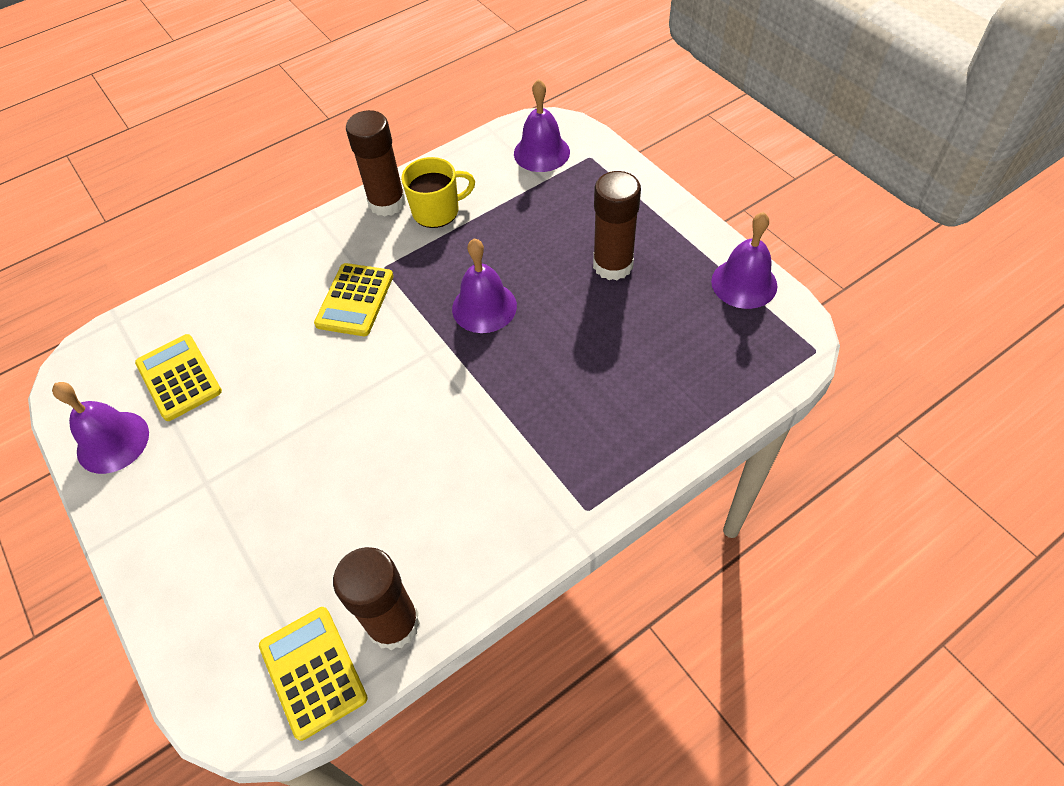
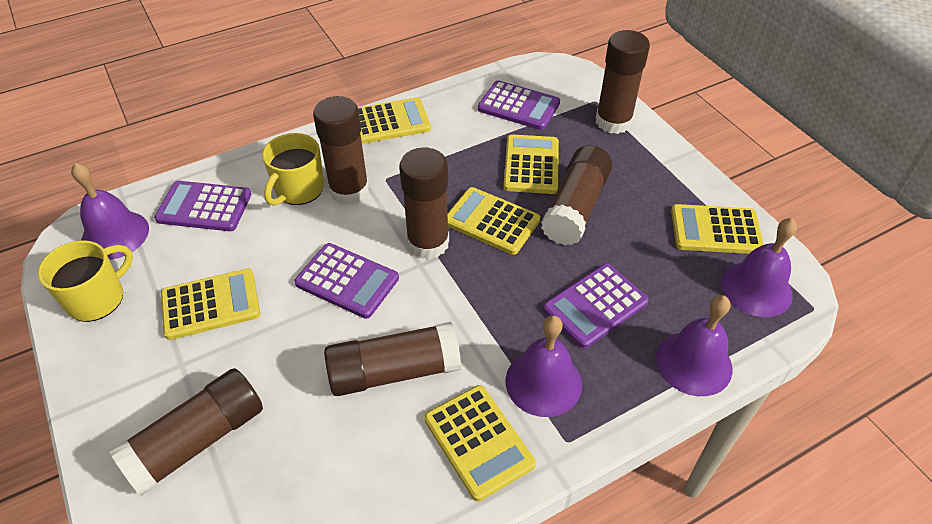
brown glue stick: [333,547,420,650] [346,110,406,216] [593,171,641,280] = 3 -> [109,368,263,496] [313,96,369,205] [324,322,461,396] [399,148,449,259] [541,145,612,245] [596,30,650,134] = 6
purple calculator: none = 0 -> [154,181,251,231] [294,243,399,319] [478,80,560,130] [543,264,649,348] = 4
yellow calculator: [135,334,222,421] [259,607,368,741] [314,263,393,336] = 3 -> [161,268,260,340] [358,97,431,144] [424,385,536,501] [448,187,540,255] [503,134,559,194] [671,204,764,254] = 6
yellow mug: [401,157,475,228] = 1 -> [38,240,133,322] [262,133,324,206] = 2

